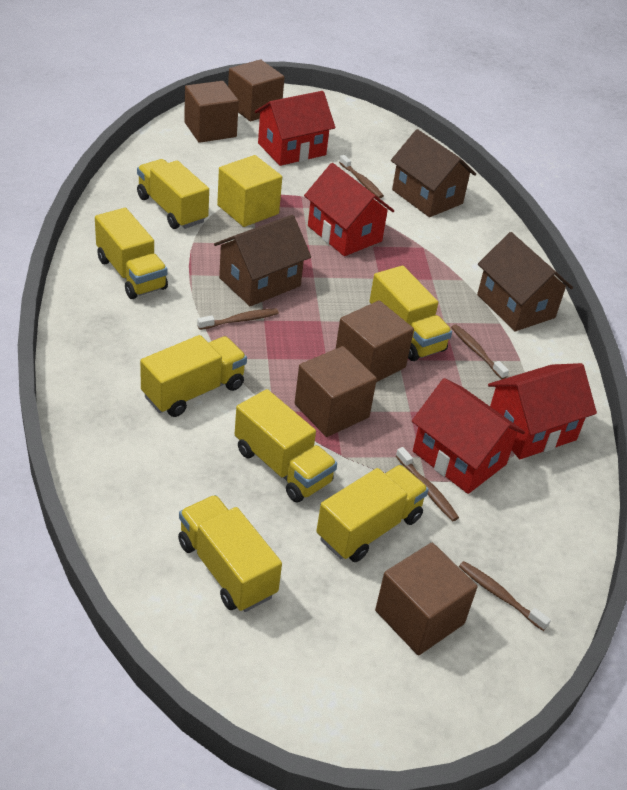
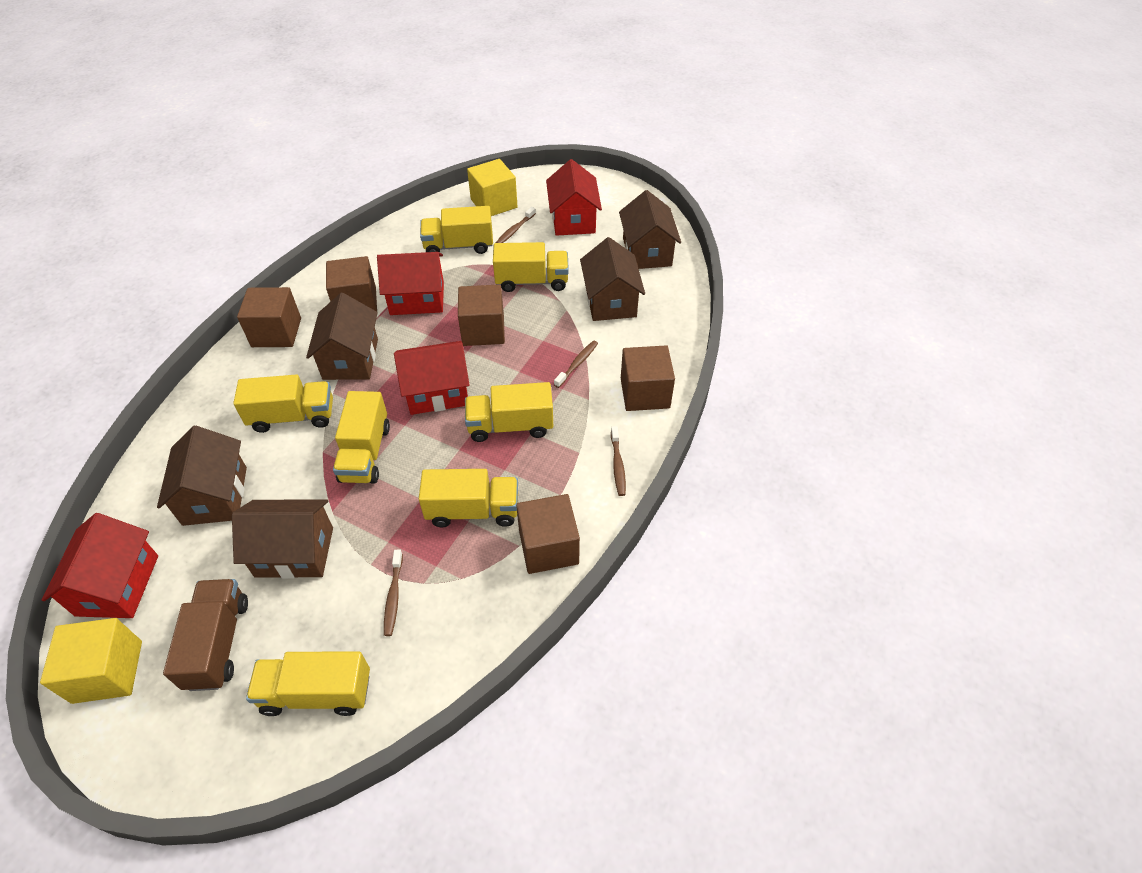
brown house: [214,215,311,306] [391,129,476,217] [477,232,573,332] = 3 -> [157,425,247,526] [232,499,333,579] [306,293,378,380] [580,237,645,321] [619,190,681,269] = 5
brown toothbrush: [197,308,279,330] [339,155,384,198] [396,447,459,521] [451,324,509,379] [459,561,551,631] = 5 -> [384,550,403,636] [496,207,536,243] [554,340,598,388] [611,426,626,496] = 4
brown truck: none = 0 -> [163,579,248,691] = 1
yellow cube: [217,155,282,227] = 1 -> [40,618,142,704] [467,159,518,216] = 2

